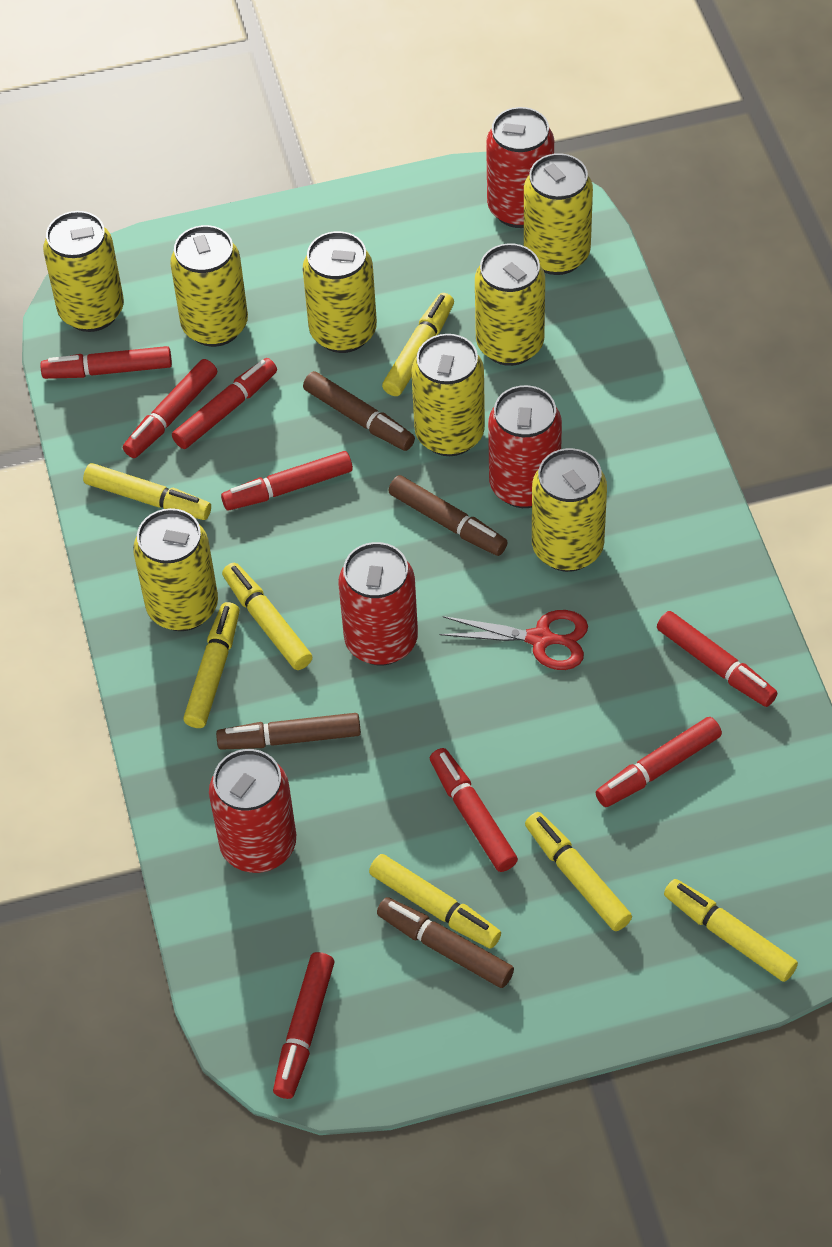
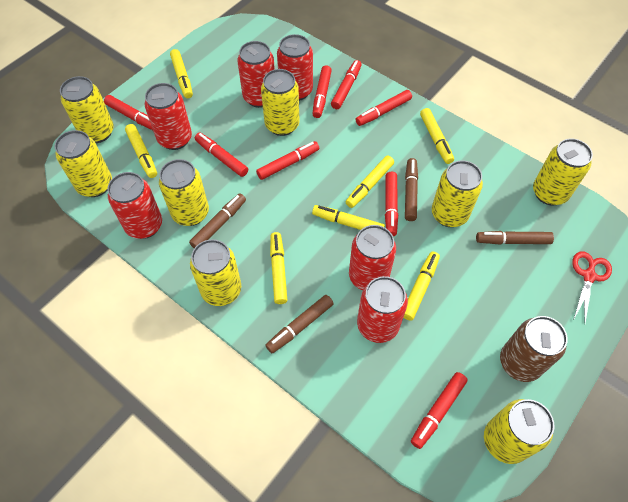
brown can: none = 0 -> [500,316,568,382] = 1
red can: [209,749,296,873] [338,542,418,665] [486,107,554,228] [488,385,562,508] = 4 -> [107,172,162,239] [144,83,192,150] [237,41,275,108] [277,34,313,101] [349,225,396,290] [357,276,408,343] = 6

